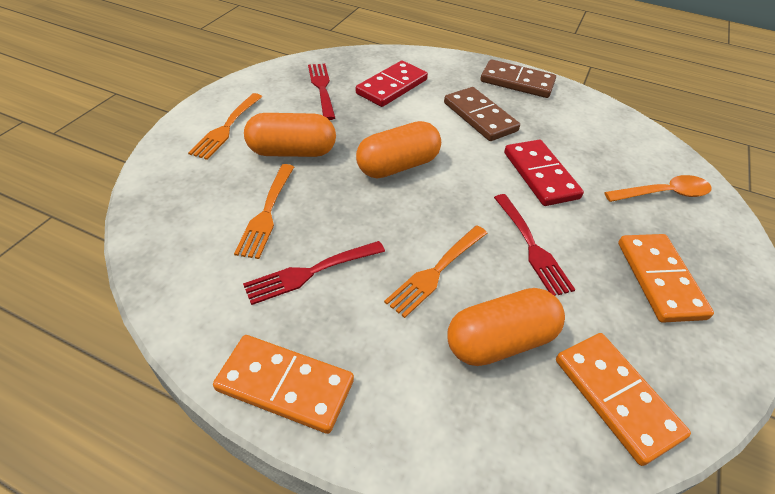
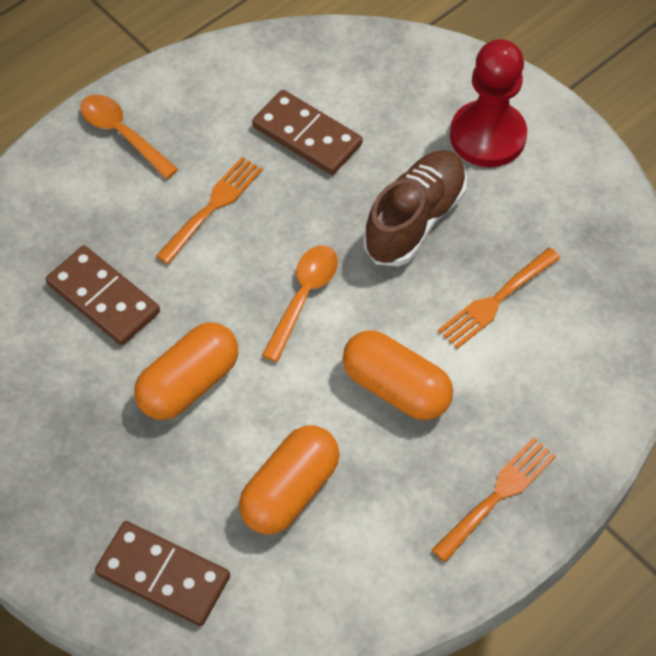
brown domino: [444,87,520,141] [480,59,556,98] = 2 -> [46,246,160,345] [95,521,230,626] [252,90,363,175] = 3
brown shoe: none = 0 -> [363,150,467,266] = 1
orange domino: [213,335,354,434] [556,333,691,466] [618,234,714,323] = 3 -> none = 0
orange spoon: [604,175,712,202] = 1 -> [80,94,178,179] [262,245,338,362] = 2
red domino: [356,61,428,107] [504,140,584,206] = 2 -> none = 0
red fork: [243,241,385,305] [308,64,335,120] [494,194,575,296] = 3 -> none = 0
red pawn: none = 0 -> [450,39,527,167] = 1

